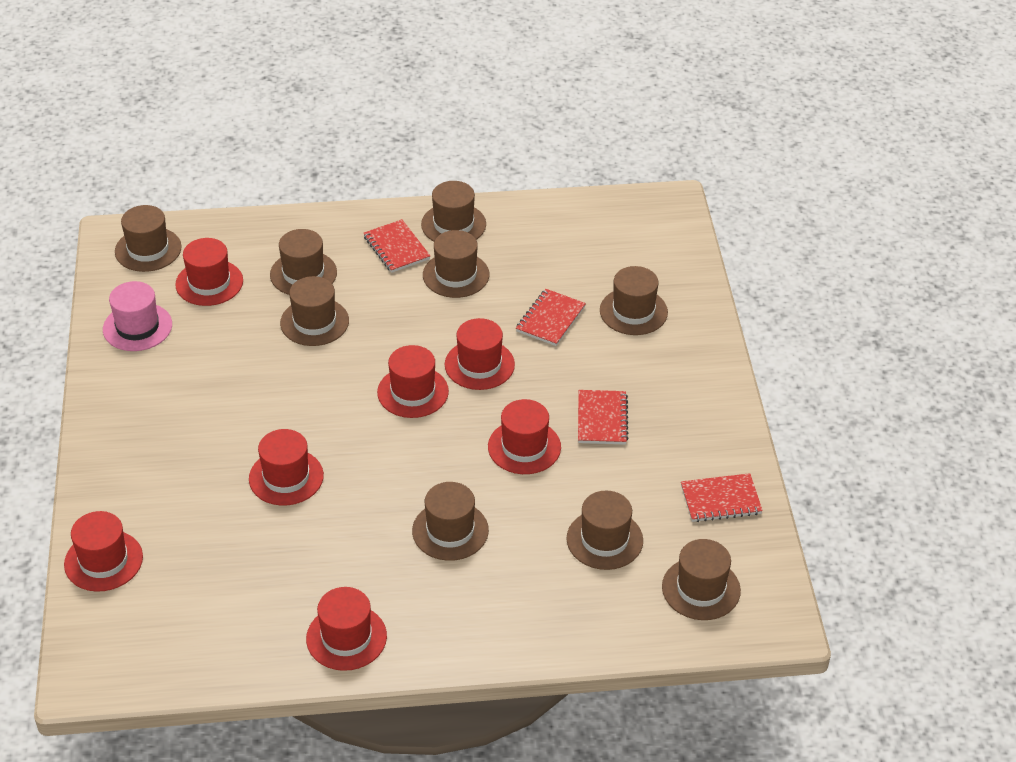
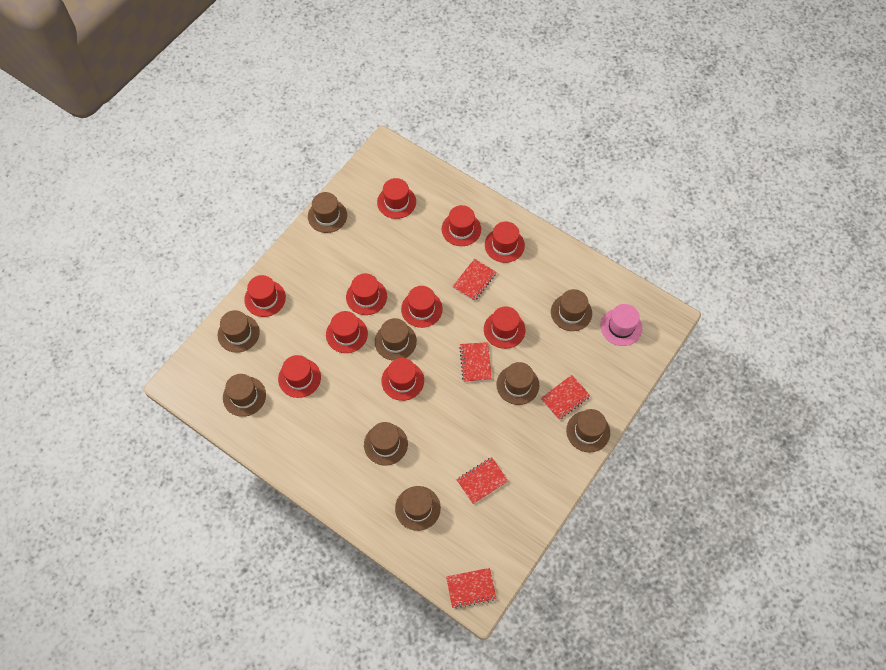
red hat: [64,511,143,592] [175,238,243,306] [249,429,324,506] [306,587,387,671] [377,345,449,418] [445,318,515,390] [488,399,561,474] = 7 -> [244,275,286,317] [278,355,321,398] [326,311,368,353] [346,273,387,315] [377,178,416,219] [381,358,424,401] [401,286,443,328] [442,205,481,246] [484,307,525,349] [485,221,525,263] = 10
red notebook: [364,219,430,273] [516,289,586,346] [578,390,629,445] [681,473,763,522] = 4 -> [446,568,497,609] [452,259,497,301] [456,457,508,504] [459,342,492,382] [541,375,590,420] = 5

